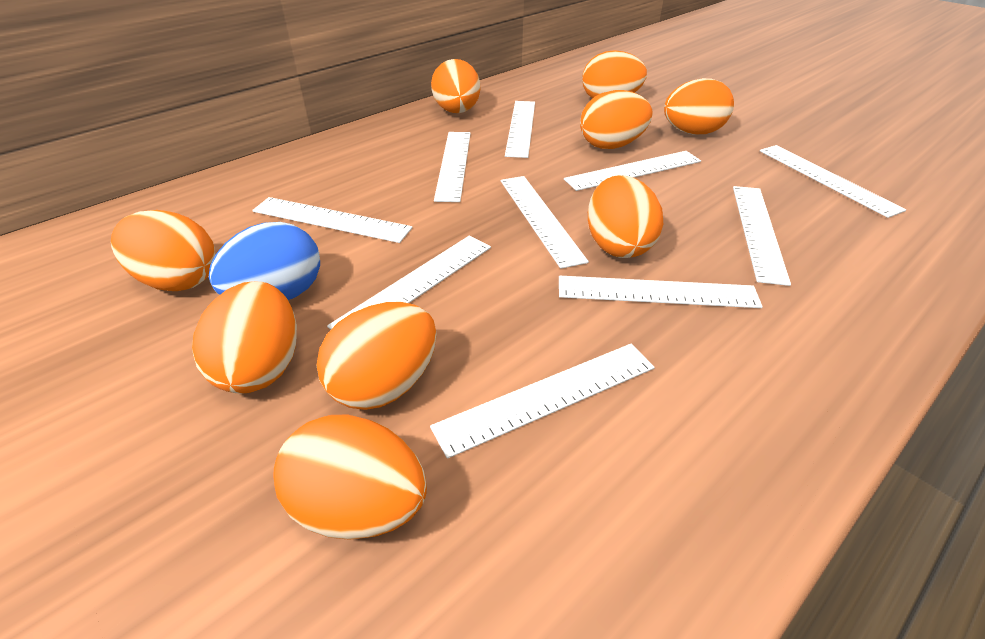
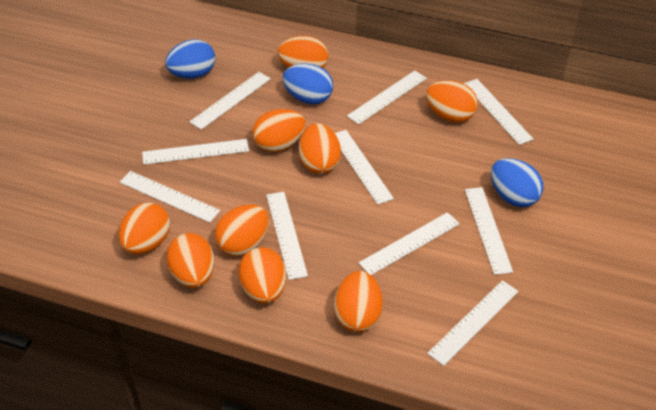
blue egg: [209,222,320,300] = 1 -> [165,39,215,79] [283,63,333,104] [491,158,543,207] = 3

